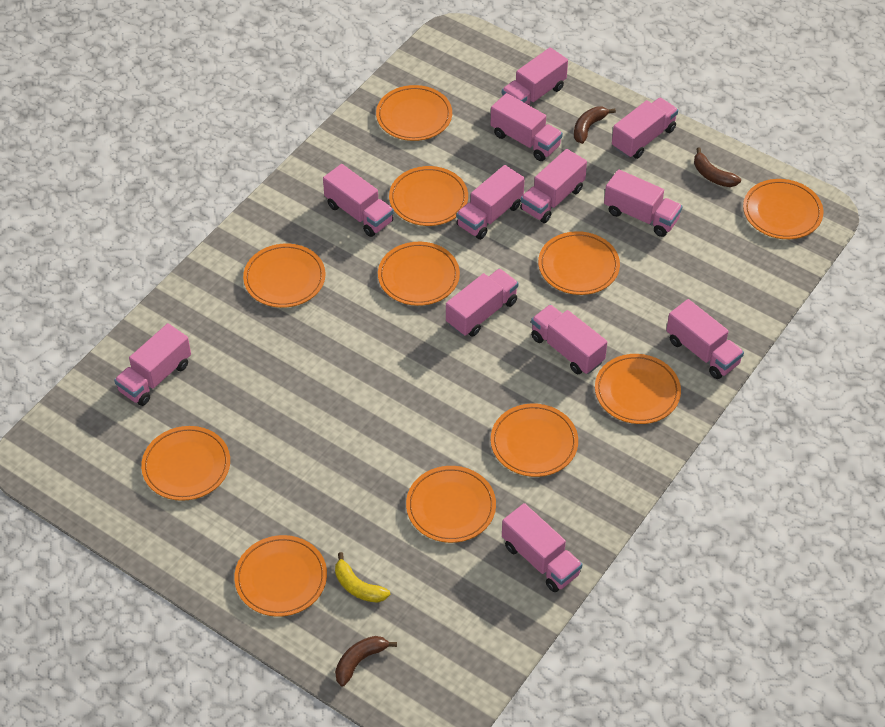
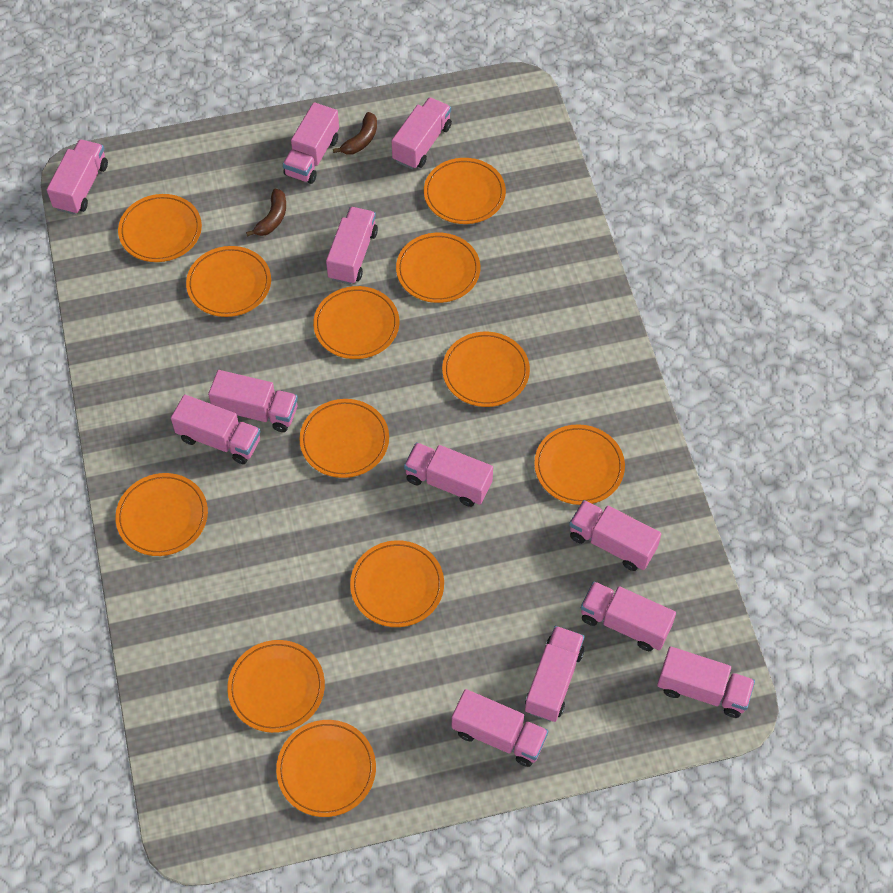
brown banana: [335,636,397,687] [574,106,616,144] [694,148,741,187] = 3 -> [246,189,286,237] [333,112,377,155] = 2
orange plate: [141,426,230,501] [234,535,327,617] [243,243,325,308] [376,85,452,141] [378,242,460,306] [389,166,468,226] [406,466,496,543] [491,403,578,477] [538,231,620,295] [595,354,681,424] [743,179,824,239] = 11 -> [115,473,208,556] [118,194,202,262] [186,246,271,317] [227,640,325,733] [276,720,376,817] [299,399,389,478] [313,286,399,359] [350,540,444,627] [396,233,480,303] [424,158,506,224] [442,332,530,407] [534,424,625,505] = 12
yellow banana: [335,552,390,603] = 1 -> none = 0

